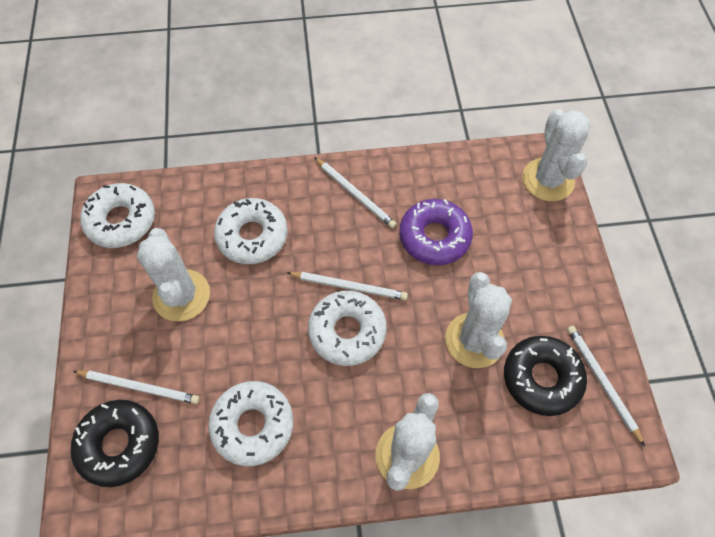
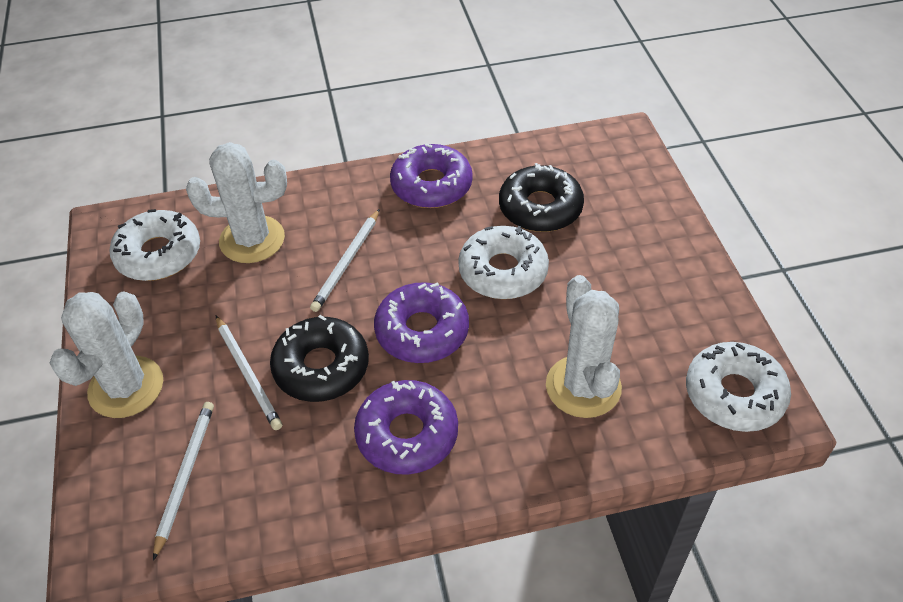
purple donut: [399,199,473,265] = 1 -> [354,380,458,475] [374,282,469,363] [390,143,473,208] = 3
white cactus: [137,228,210,321] [375,393,440,491] [445,272,512,368] [522,109,590,201] = 4 -> [49,292,163,418] [186,142,287,263] [546,275,622,418] = 3
white donut: [80,183,155,248] [208,381,293,466] [214,198,288,264] [308,291,387,366] = 4 -> [109,209,200,281] [458,226,549,299] [686,342,791,432] = 3
white pencil: [73,370,200,404] [287,272,408,300] [314,157,396,228] [567,326,645,446] = 4 -> [153,402,214,561] [216,316,282,430] [310,209,380,312] = 3

